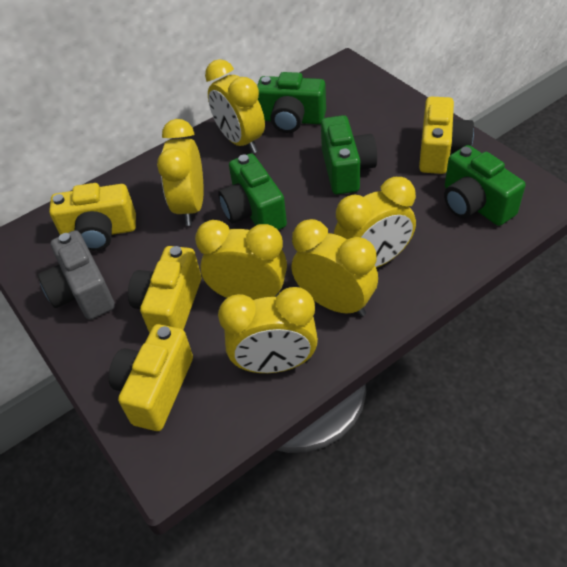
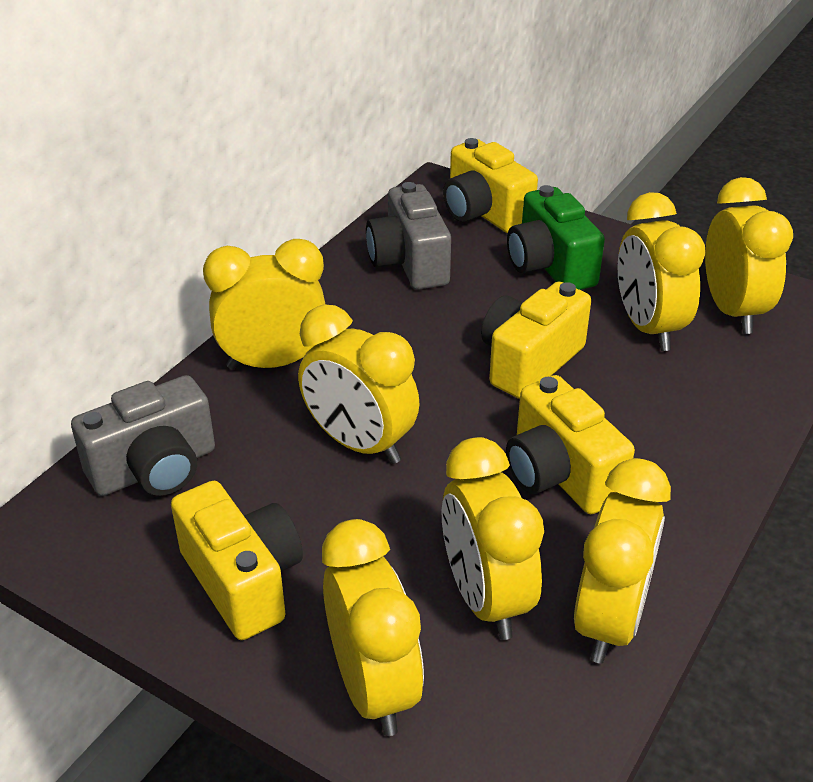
green camera: [218,153,287,230] [257,72,326,133] [321,115,377,195] [444,145,525,226] = 4 -> [507,185,605,290] = 1
grey camera: [38,230,115,320] = 1 -> [71,375,215,496] [366,182,451,290] = 2
yellow clock: [157,119,204,226] [195,220,287,300] [205,59,265,153] [218,287,318,373] [292,219,378,317] [334,177,416,268] = 6 -> [203,239,326,370] [298,305,419,464] [322,519,424,736] [442,437,544,640] [574,458,671,663] [617,192,706,351] [705,177,793,334] = 7

